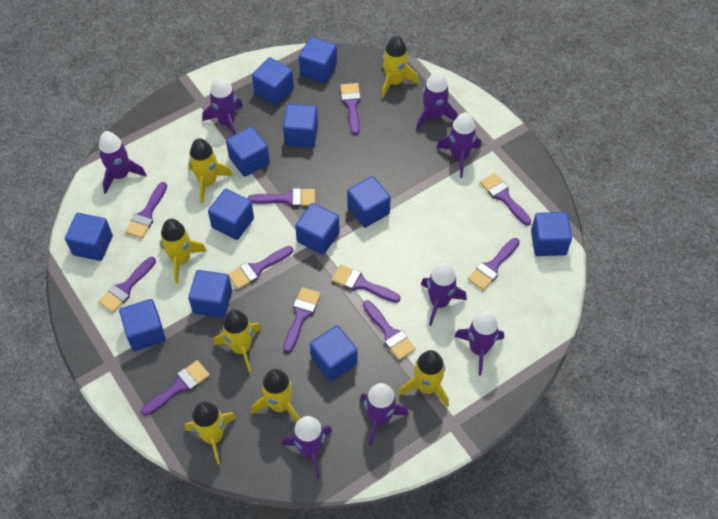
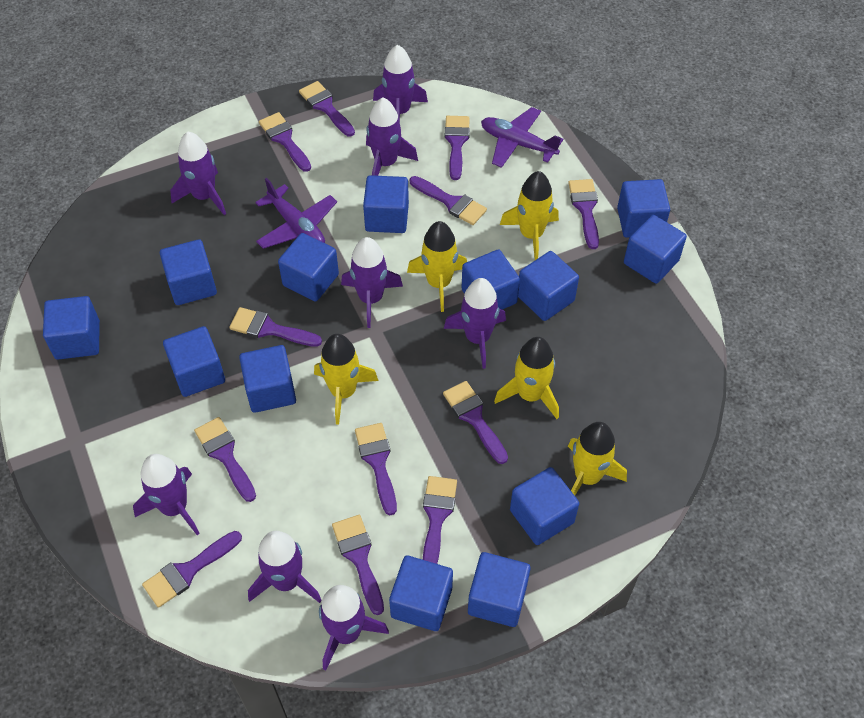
blue cube: [65,213,113,261] [119,299,166,351] [188,270,232,318] [208,189,254,240] [226,126,270,177] [252,57,294,106] [283,104,318,147] [295,203,340,255] [299,37,337,83] [310,325,358,381] [347,176,391,228] [531,212,572,256] = 12 -> [43,296,100,360] [160,239,217,305] [163,326,225,397] [239,345,296,413] [278,233,339,302] [363,175,409,233] [389,555,453,631] [462,249,520,310] [468,552,531,627] [510,467,579,545] [518,251,579,321] [617,179,670,238] [624,215,687,284] = 13
purple brush: [98,257,156,313] [125,182,167,239] [141,360,210,416] [228,246,293,289] [248,188,315,207] [283,287,321,353] [332,264,401,303] [340,83,361,135] [363,300,416,360] [468,238,520,290] [480,173,531,226] = 11 -> [142,531,242,608] [194,417,256,502] [229,307,322,347] [259,112,311,172] [299,81,355,137] [332,515,384,615] [355,423,397,515] [410,176,487,225] [423,476,457,564] [443,381,508,464] [445,116,470,180] [569,179,599,249] = 12
purple plane: none = 0 -> [255,178,337,249] [481,107,563,168] = 2
yellow rocket: [160,219,207,284] [185,401,236,465] [188,138,233,203] [214,309,261,373] [251,369,300,422] [381,36,419,98] [399,350,449,407] = 7 -> [314,334,378,425] [407,221,467,312] [494,337,559,419] [500,171,559,260] [568,422,627,496] = 5

